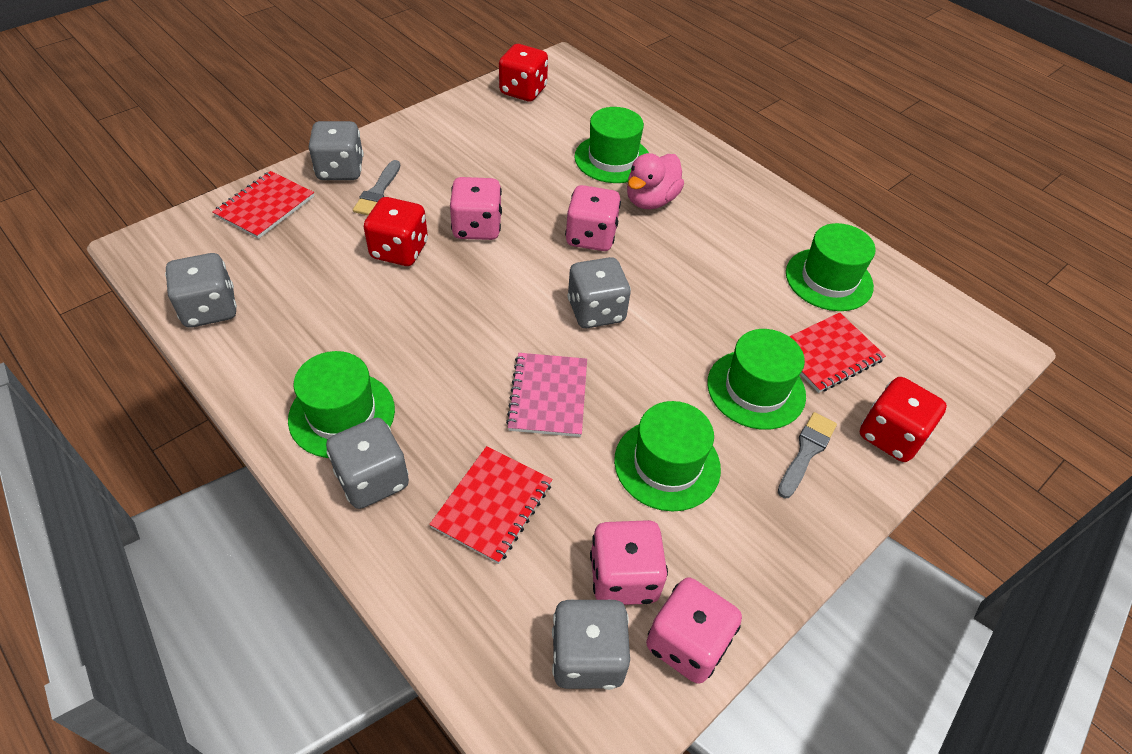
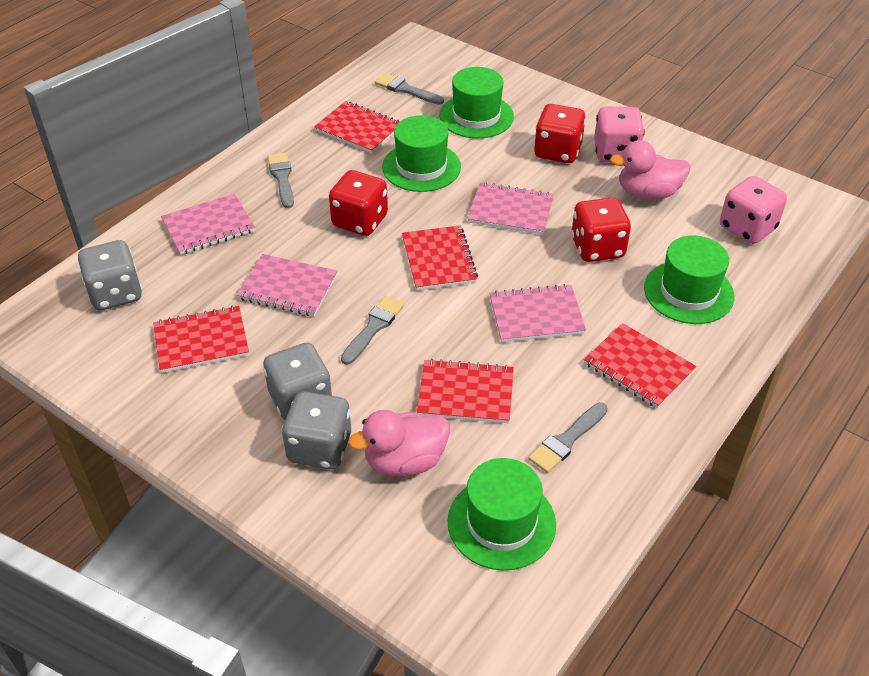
green hat: [288,351,395,458] [574,107,649,183] [614,401,721,512] [707,329,806,430] [786,223,876,311] = 5 -> [382,115,461,192] [439,67,514,139] [447,458,556,570] [644,235,735,324] = 4
grey brush: [353,160,401,215] [778,412,837,498] = 2 -> [268,152,294,208] [341,296,404,365] [375,73,444,105] [528,403,608,473] = 4
grey dice: [165,253,237,328] [309,121,364,180] [326,418,409,509] [552,599,630,690] [567,257,631,328] = 5 -> [78,240,142,310] [263,342,332,420] [282,391,351,469] = 3
pink dice: [450,177,502,240] [565,185,621,251] [590,520,668,605] [646,577,742,684] = 4 -> [594,107,645,162] [720,176,787,244] = 2
pink duck: [627,153,684,209] = 1 -> [348,410,450,476] [610,140,690,200] = 2
pink notebook: [506,353,587,437] = 1 -> [161,194,255,255] [236,254,338,316] [467,182,554,235] [490,284,586,342] = 4
red notebook: [213,171,314,239] [429,446,553,564] [789,313,886,393] = 3 -> [153,306,249,373] [314,101,400,153] [402,225,478,290] [417,359,514,423] [584,323,697,408] = 5

